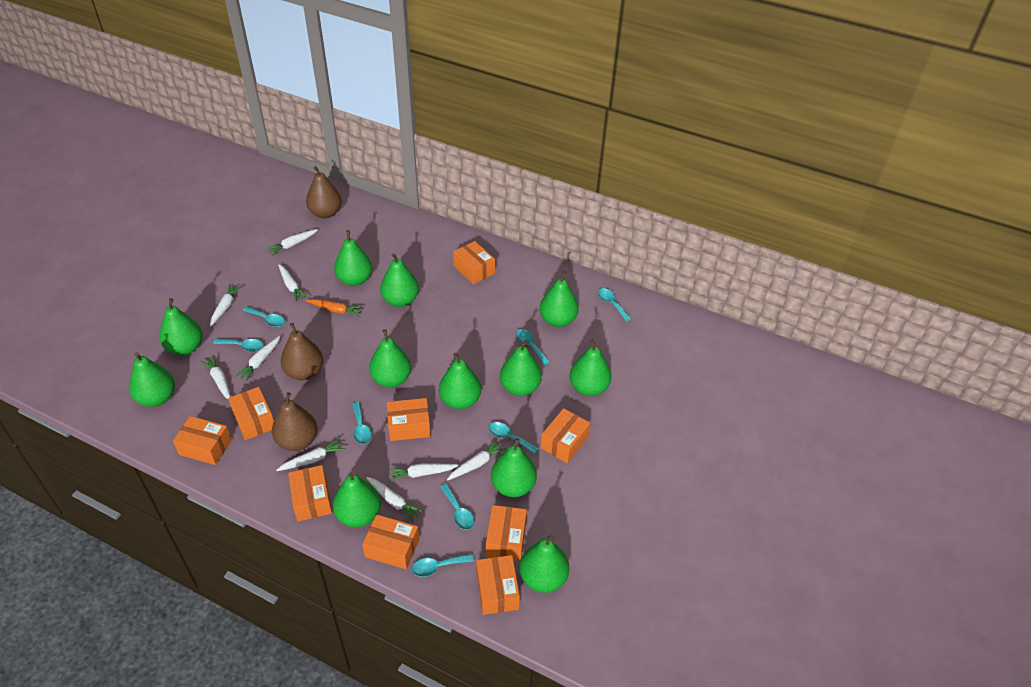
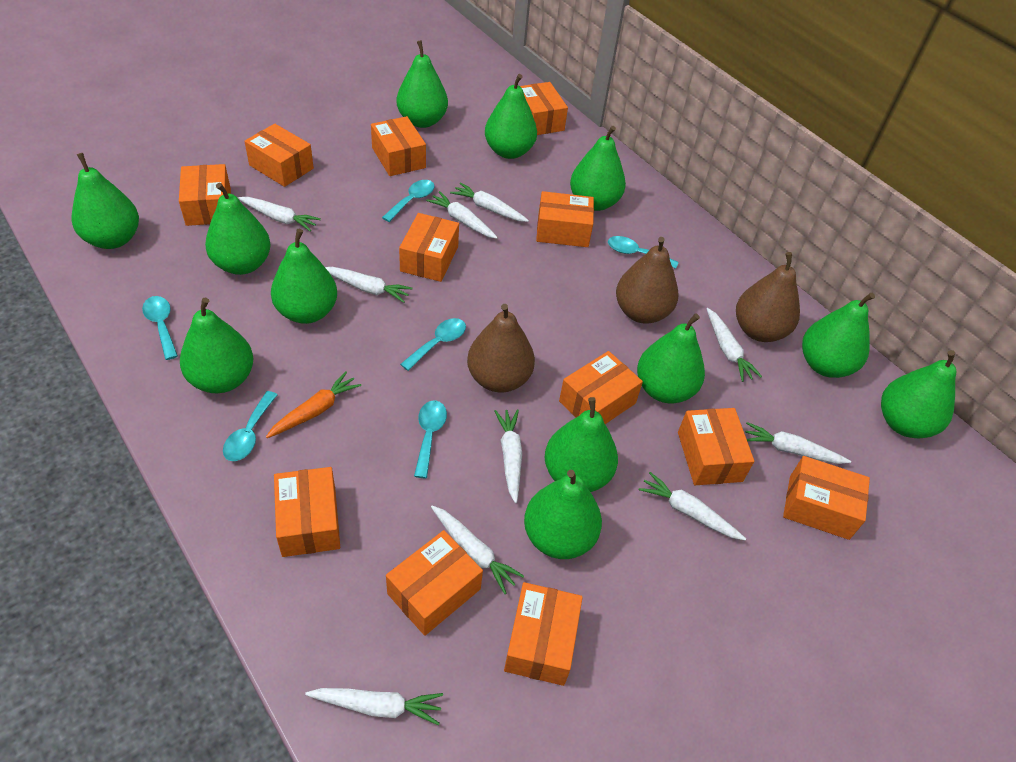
orange box: [173,416,232,465] [228,387,274,440] [288,465,332,521] [362,515,419,569] [387,398,431,441] [453,241,495,284] [476,555,520,615] [486,505,527,561] [541,408,590,463] = 9 -> [179,164,231,226] [244,124,314,187] [274,467,340,557] [371,116,426,176] [386,530,483,636] [399,213,459,282] [504,582,583,686] [520,82,568,135] [536,191,594,247] [559,351,643,424] [678,408,754,485] [783,456,870,540] = 12
turquoise spoon: [213,338,263,351] [243,306,285,327] [352,402,372,444] [412,554,474,577] [440,484,475,530] [489,422,539,454] [516,329,550,365] [598,288,631,322] = 8 -> [142,296,178,360] [223,391,277,461] [382,180,435,222] [400,318,466,371] [414,401,447,478] [608,236,679,269] = 6
white carrot: [201,355,231,399] [210,284,242,327] [235,336,280,381] [266,229,318,256] [276,438,345,471] [278,265,308,302] [366,477,424,522] [388,463,459,482] [447,439,507,481] = 9 -> [237,197,321,232] [305,688,443,725] [325,267,413,303] [426,191,498,239] [431,505,524,594] [450,182,529,222] [495,409,522,503] [639,472,746,540] [707,308,762,382] [745,422,851,464] = 10

